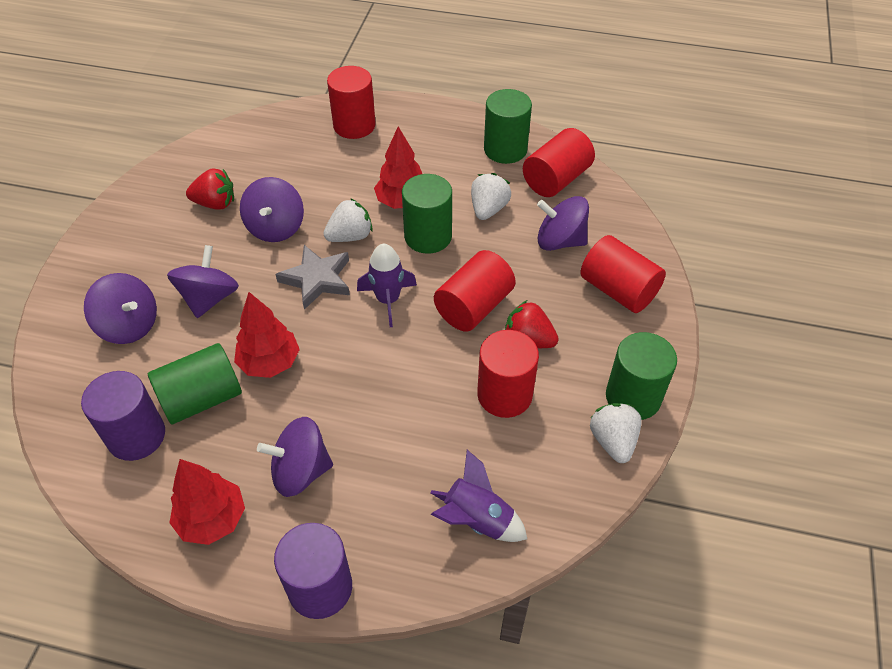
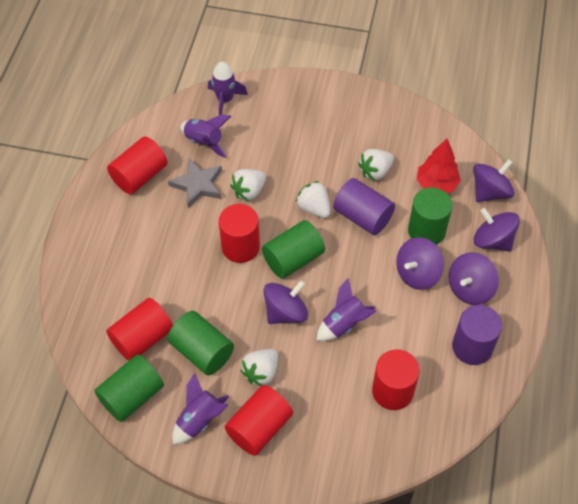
purple rocket: [357,244,417,327] [431,450,527,542] = 2 -> [172,373,230,445] [181,114,231,158] [208,62,248,115] [316,278,376,341] = 4
red strawberry: [186,168,234,210] [505,300,559,348] = 2 -> none = 0
red tree: [169,459,245,545] [234,292,300,378] [374,126,422,209] = 3 -> [417,139,461,193] = 1
white strawberry: [323,198,373,242] [471,173,511,220] [590,403,642,463] = 3 -> [230,169,266,201] [240,349,278,386] [296,181,331,218] [358,149,394,181] = 4

